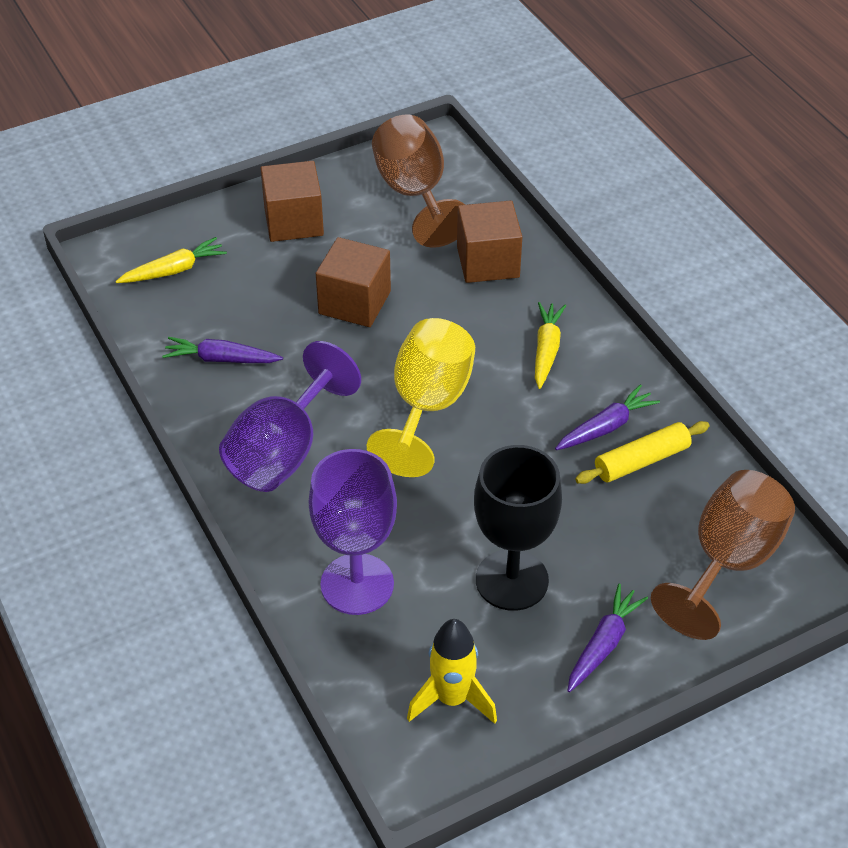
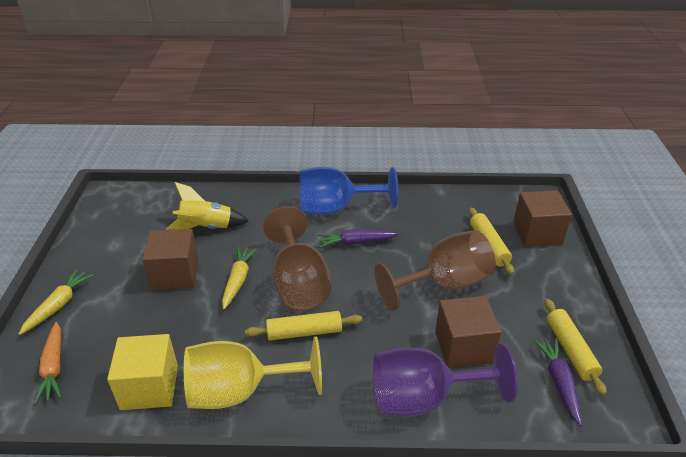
black goblet: [474,445,562,611] = 1 -> none = 0
blue goblet: none = 0 -> [300,167,398,214] = 1
orange carrot: none = 0 -> [34,322,61,404] = 1
purple carrot: [162,337,283,363] [555,385,660,450] [568,584,648,692] = 3 -> [317,229,399,248] [534,338,582,426] = 2
purple goblet: [219,341,361,492] [309,449,397,615] = 2 -> [373,343,518,416] = 1
yellow cube: none = 0 -> [107,334,178,410] = 1
yellow rolling pin: [575,421,710,484] = 1 -> [245,311,362,340] [469,207,514,275] [544,299,607,395] = 3

